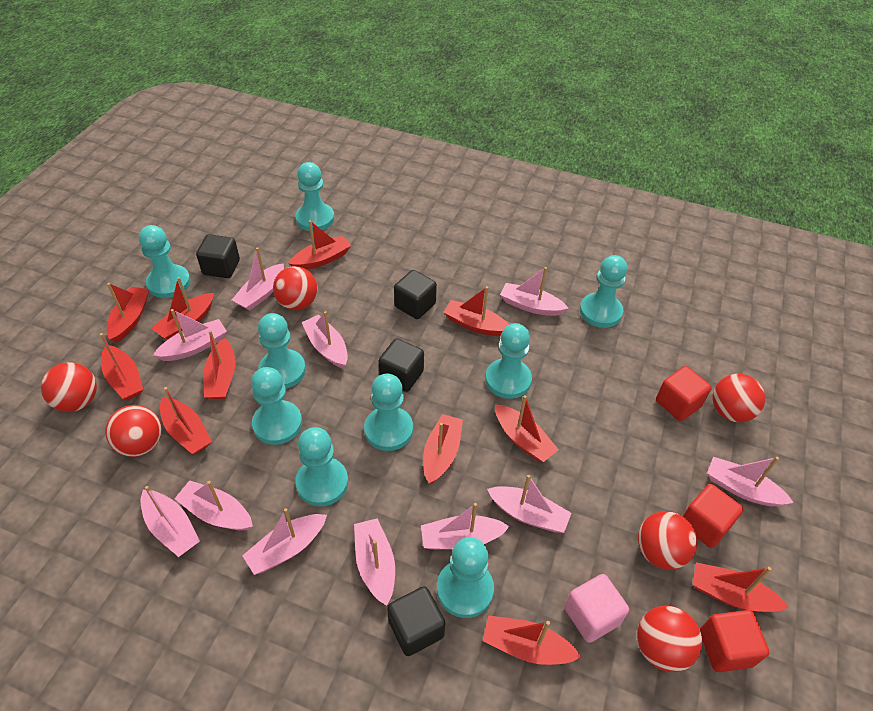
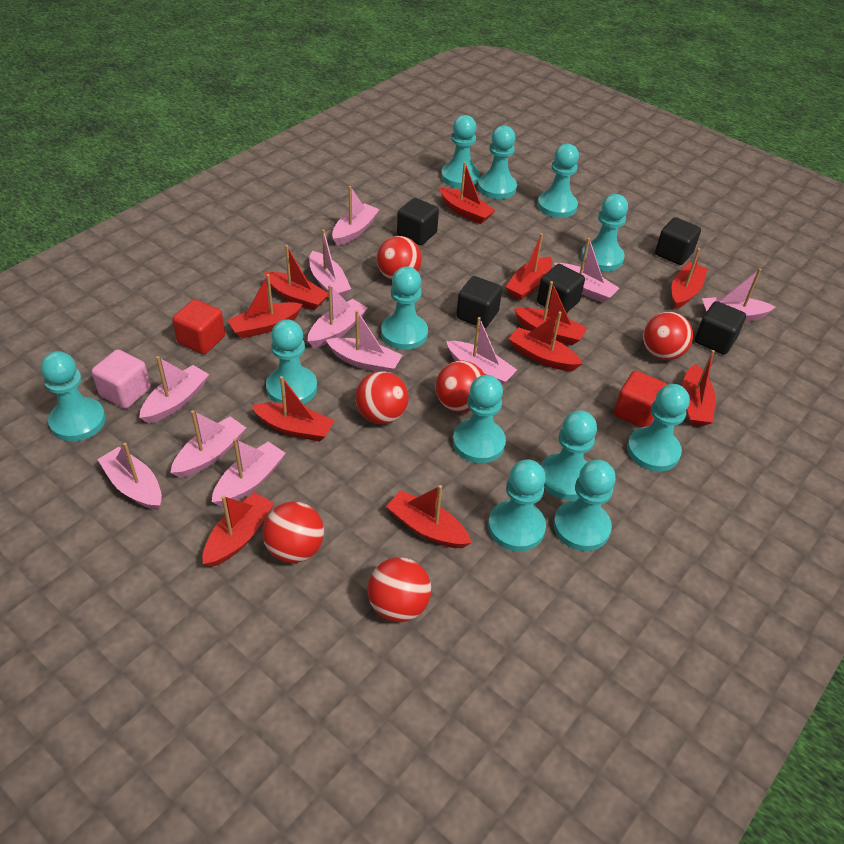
black cube: [196,234,240,278] [379,338,424,392] [387,586,446,656] [394,270,437,319] = 4 -> [397,198,439,245] [456,276,502,328] [537,264,585,313] [655,217,701,265] [695,301,746,355] = 5
red cube: [656,366,712,421] [683,484,743,548] [700,610,769,672] = 3 -> [172,299,225,354] [614,371,667,427] = 2
turquoise pawn: [139,225,191,298] [251,367,302,445] [258,313,306,388] [295,162,334,231] [295,427,348,506] [364,374,413,451] [437,537,494,618] [485,323,532,399] [580,255,627,328] = 9 -> [41,351,106,442] [266,319,317,404] [381,266,428,350] [441,115,480,188] [453,375,506,463] [478,126,517,199] [488,459,546,551] [537,144,579,218] [541,410,597,500] [553,460,616,551] [581,194,628,271] [627,384,690,472] = 12

